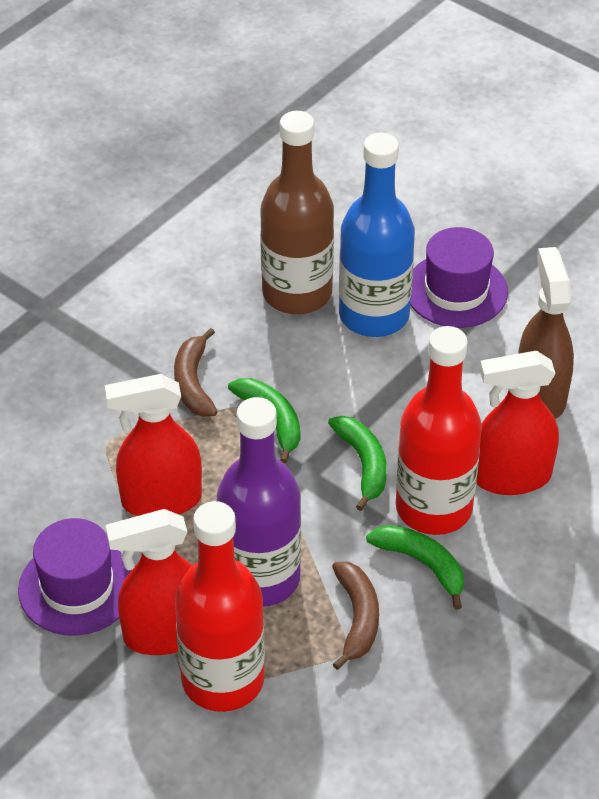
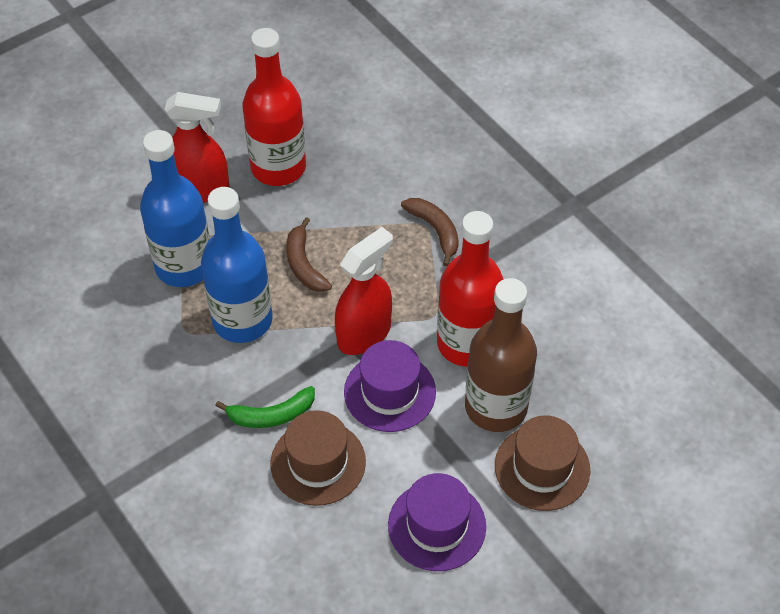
blue bottle: [339,133,415,337] = 1 -> [140,130,210,287] [201,187,273,343] = 2
brown hat: none = 0 -> [271,410,366,506] [495,415,590,511] = 2
brown spray bottle: [518,247,574,419] = 1 -> none = 0
green banana: [228,378,300,464] [328,416,387,511] [366,525,464,610] = 3 -> [215,386,315,428] = 1
purple bottle: [217,397,301,607] = 1 -> none = 0
red spray bottle: [105,374,202,516] [105,509,193,655] [476,351,559,495] = 3 -> [164,92,229,203] [335,227,393,355] = 2

